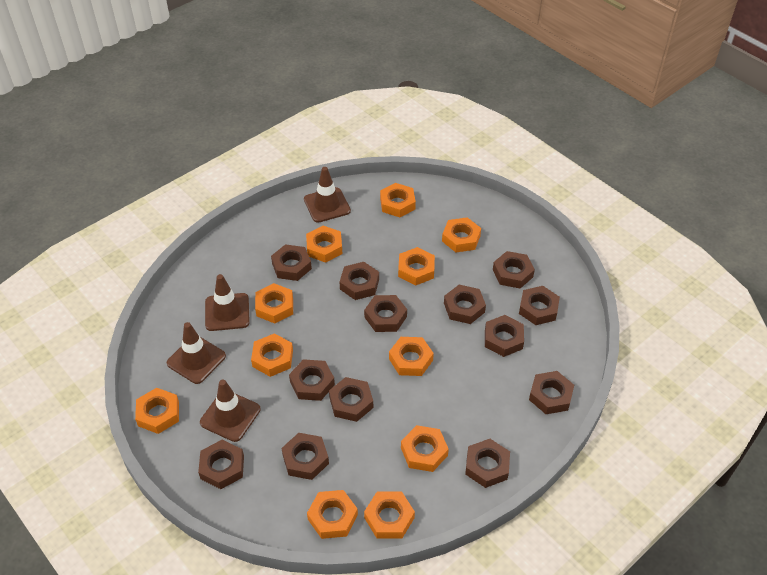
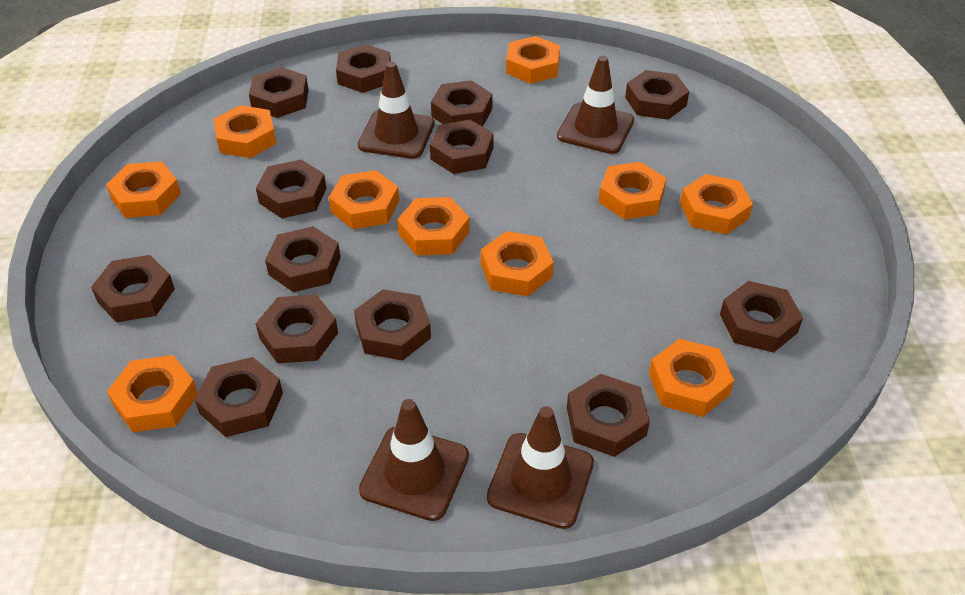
orange nut: [135,388,179,434] [251,333,293,377] [255,283,293,324] [306,226,342,263] [307,490,358,539] [364,492,415,539] [380,183,416,217] [389,337,434,376] [398,247,435,285] [401,425,449,472] [442,217,481,252] = 11 -> [106,162,181,218] [107,355,198,432] [214,105,277,158] [329,170,399,229] [397,197,470,255] [481,231,554,297] [506,36,560,84] [599,162,666,220] [649,339,734,417] [680,174,753,235] = 10

